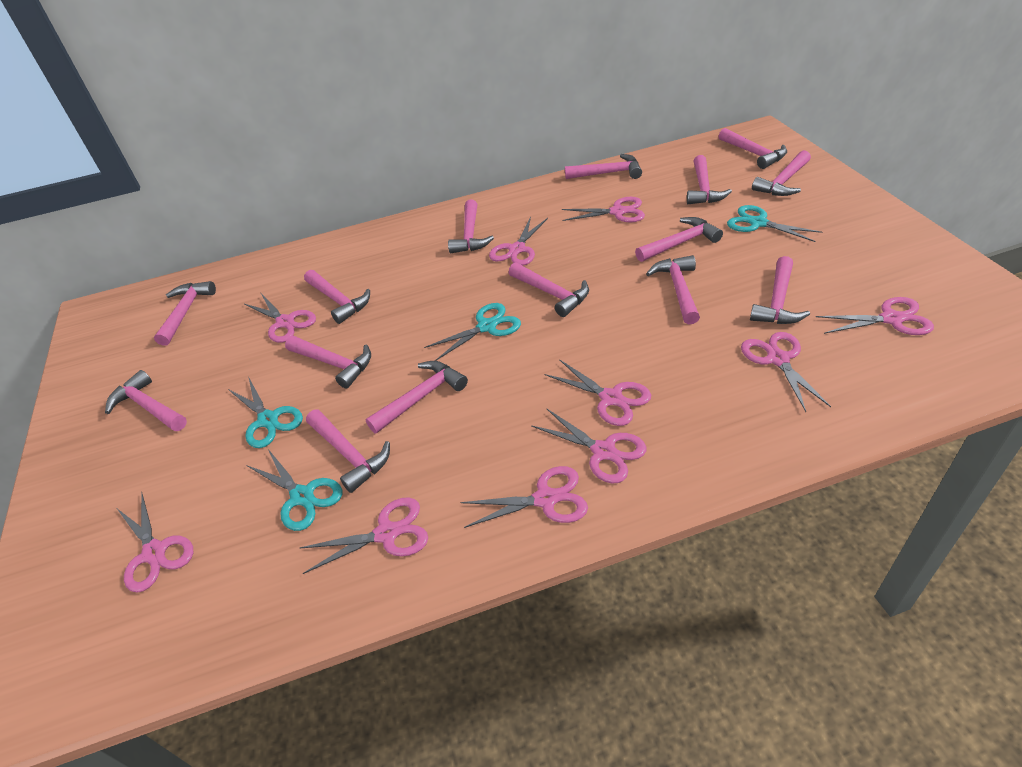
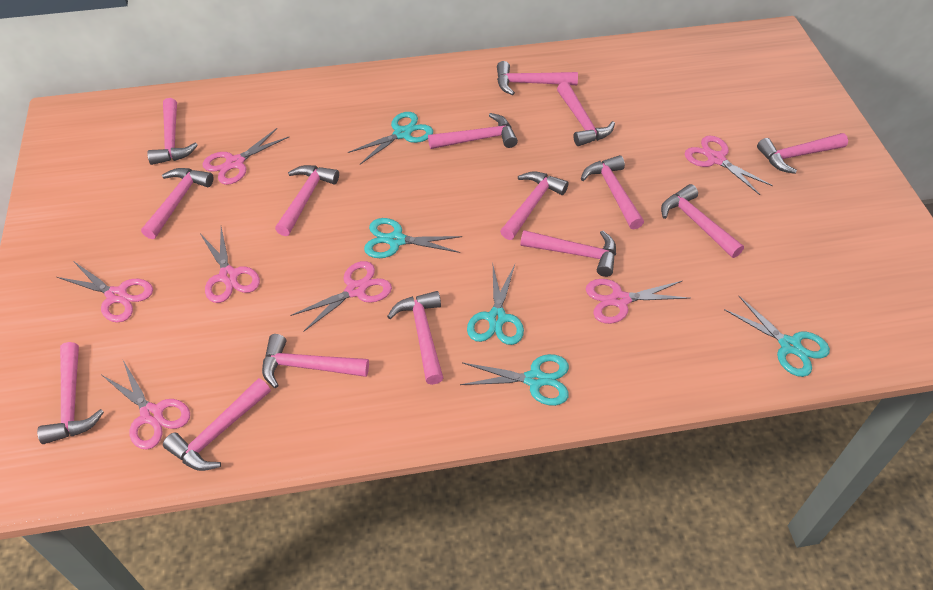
pink scissors: [117,492,193,593] [244,292,316,343] [300,497,428,574] [460,466,588,528] [489,217,548,266] [531,408,647,484] [545,359,651,426] [562,197,645,222] [741,332,831,412] [816,297,934,335] = 10 -> [57,261,153,323] [102,360,190,450] [201,227,260,303] [202,128,289,185] [290,261,392,332] [586,279,690,324] [685,135,773,195] = 7
turquoise scissors: [228,378,303,448] [247,449,342,531] [424,303,521,361] [727,205,822,242] = 4 -> [348,112,433,164] [364,218,463,258] [460,354,569,406] [467,265,524,345] [724,296,830,377] = 5

